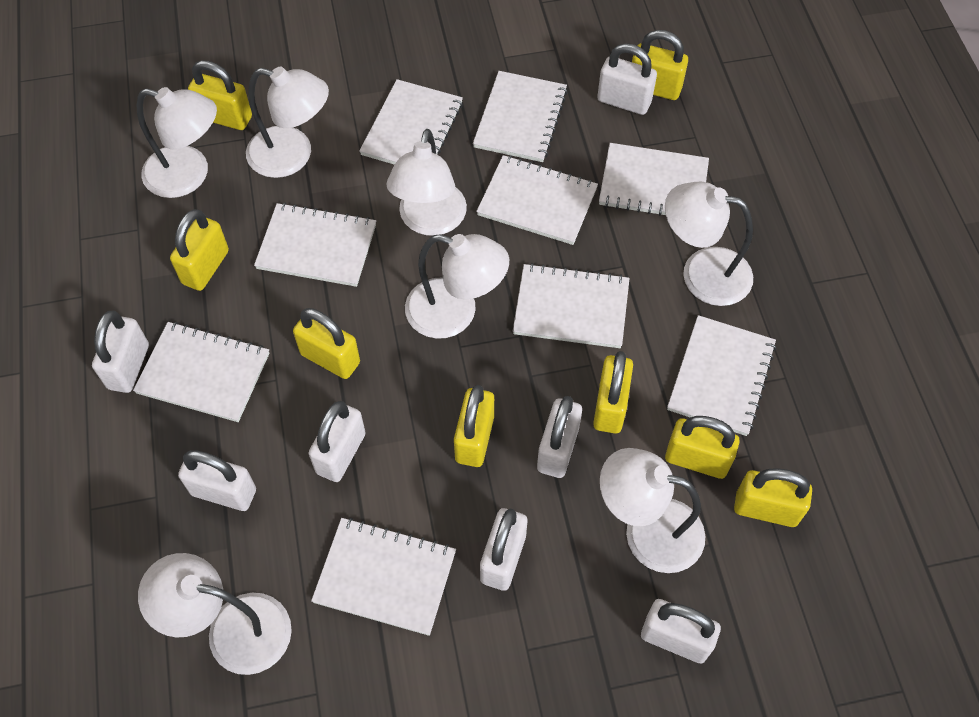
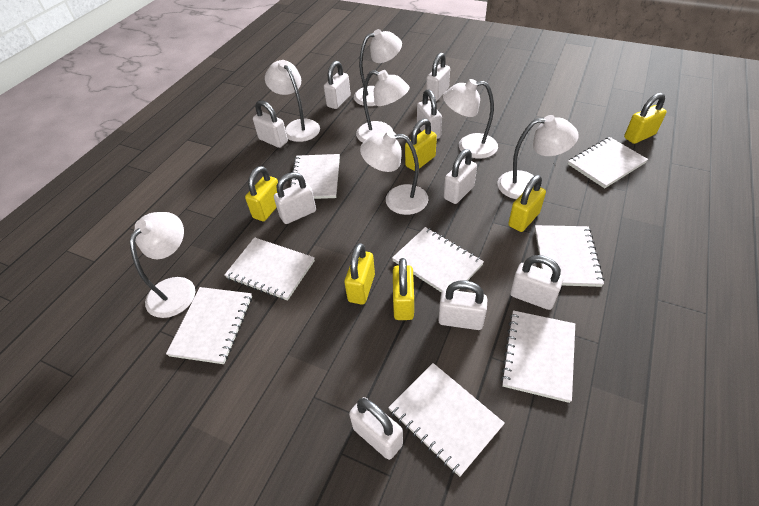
white notebook: [133,322,269,422] [254,203,376,287] [311,518,456,636] [359,79,463,165] [473,71,568,162] [476,155,598,245] [513,263,630,348] [599,143,709,216] [667,315,776,436] = 9 -> [166,287,252,364] [224,237,315,301] [290,154,340,199] [388,363,505,477] [392,227,484,293] [501,310,575,403] [535,225,605,287] [568,137,648,188] = 8
white padlock: [92,311,149,393] [178,450,256,511] [309,401,366,482] [480,508,527,591] [537,396,582,478] [597,43,657,115] [641,599,721,664] = 7 -> [253,100,288,148] [274,172,316,224] [324,61,351,109] [349,397,403,460] [417,89,442,139] [426,53,450,101] [438,281,488,330] [444,149,477,204] [510,255,563,310] = 9
yellow padlock: [170,209,229,291] [188,60,252,130] [293,308,360,379] [454,385,494,467] [593,351,633,433] [632,30,688,100] [665,416,739,479] [734,468,812,527] = 8 -> [245,166,278,221] [344,243,375,305] [393,258,414,320] [405,119,437,171] [508,175,546,232] [624,93,666,144] = 6

